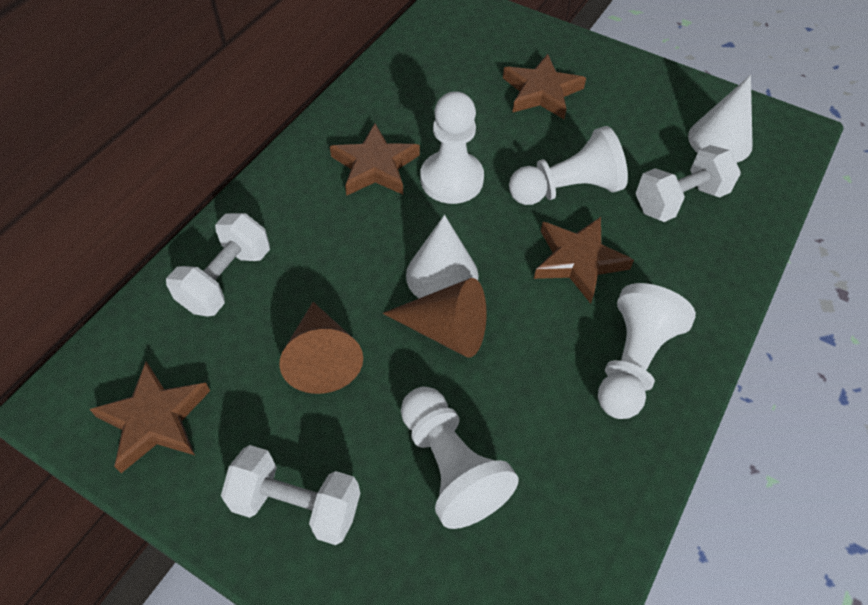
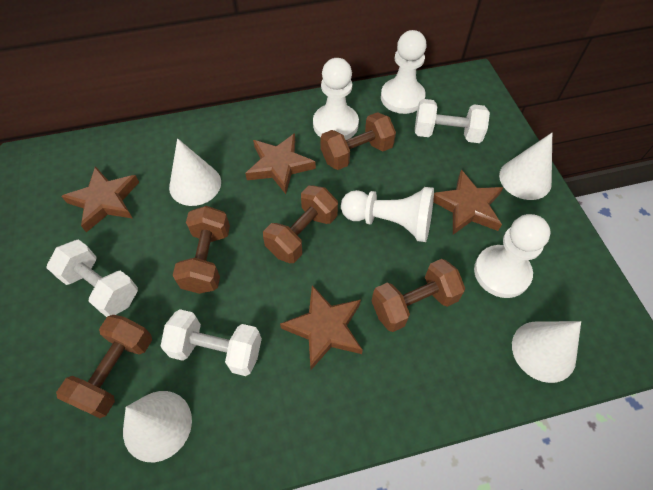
brown cone: [279,302,363,394] [382,278,487,358] = 2 -> none = 0
brown dumbbell: none = 0 -> [56,315,152,418] [173,206,230,294] [263,185,338,263] [320,112,396,170] [372,259,465,332] = 5
white cone: [406,215,479,298] [688,75,753,162] = 2 -> [123,391,192,462] [169,138,221,206] [499,133,552,200] [512,321,581,383] = 4

